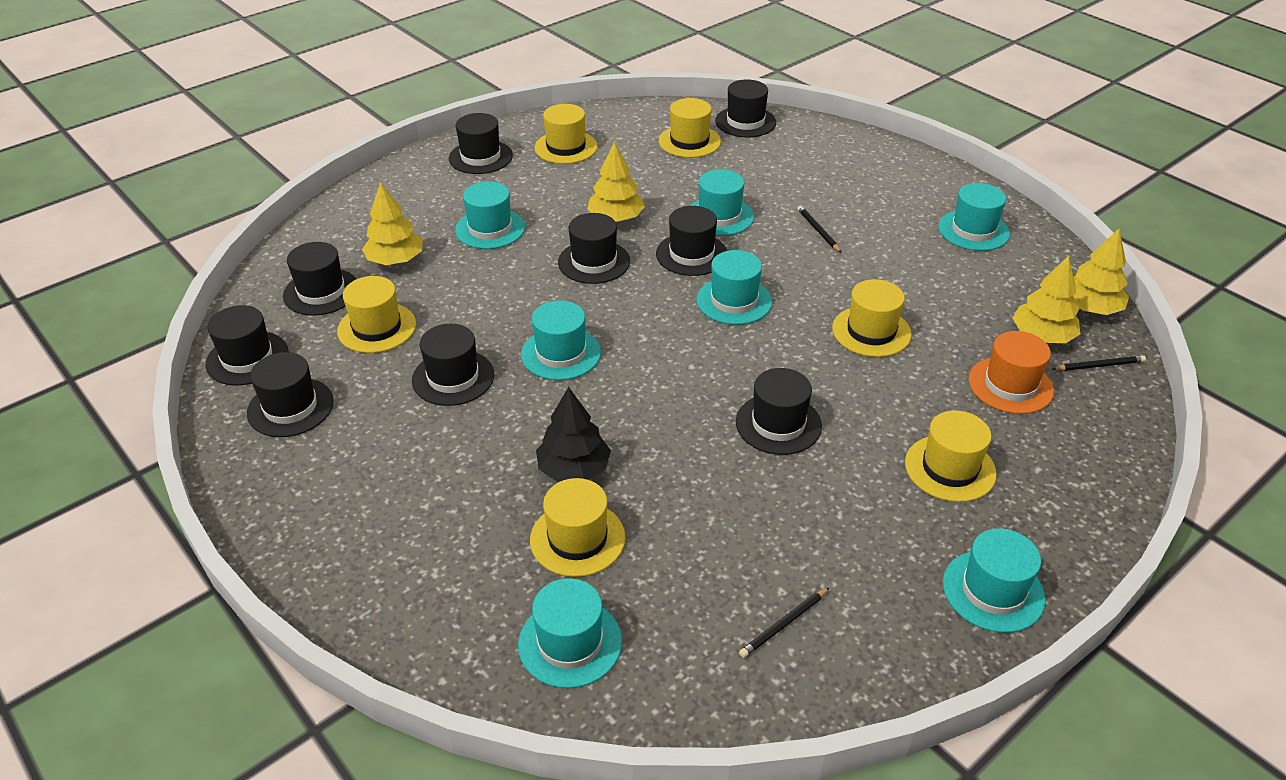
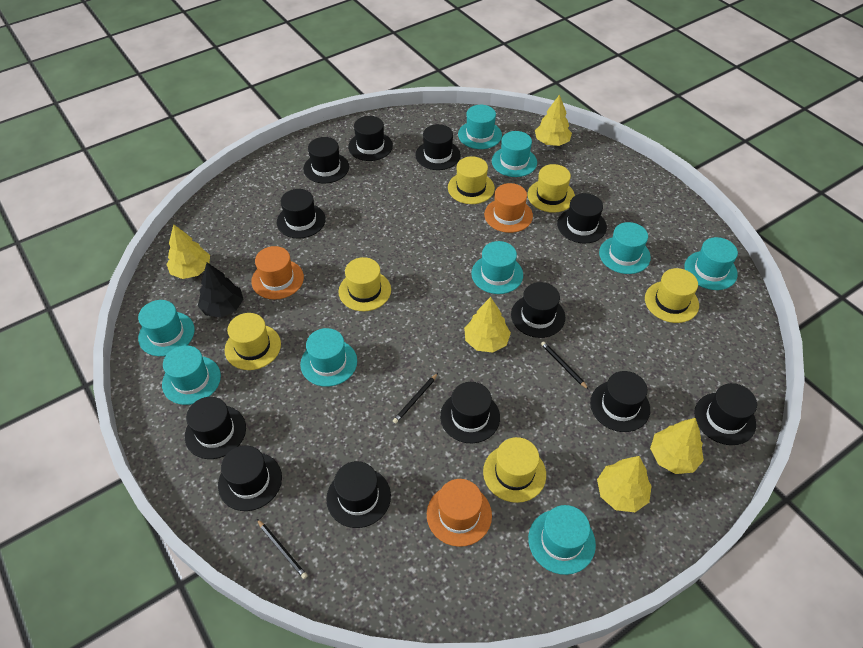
black hat: [205,305,289,386] [247,352,334,437] [283,242,357,316] [412,324,494,406] [449,113,513,174] [558,213,630,284] [656,206,727,276] [715,79,776,137] [736,368,822,455] = 9 -> [185,397,246,459] [218,446,282,511] [277,189,325,239] [303,137,349,183] [326,461,391,528] [348,116,393,161] [415,124,461,170] [440,382,500,443] [511,282,565,338] [557,193,607,243] [590,371,650,432] [694,383,757,445] = 12
orange hat: [968,331,1054,414] = 1 -> [251,246,304,300] [427,479,492,547] [484,183,533,233] = 3
turquoise hat: [455,181,525,249] [518,578,622,688] [521,300,601,380] [690,169,754,236] [696,250,772,325] [938,183,1010,251] [943,528,1045,633] = 7 -> [138,300,195,356] [162,345,221,405] [300,328,357,387] [458,105,502,149] [471,241,523,294] [492,131,537,177] [528,505,596,575] [599,222,651,274] [684,237,738,290] = 9
yellow tree: [362,182,423,265] [587,142,645,222] [1012,256,1080,343] [1073,229,1129,315] = 4 -> [166,224,210,279] [464,297,511,353] [535,94,572,146] [597,456,652,512] [650,418,704,474] = 5

